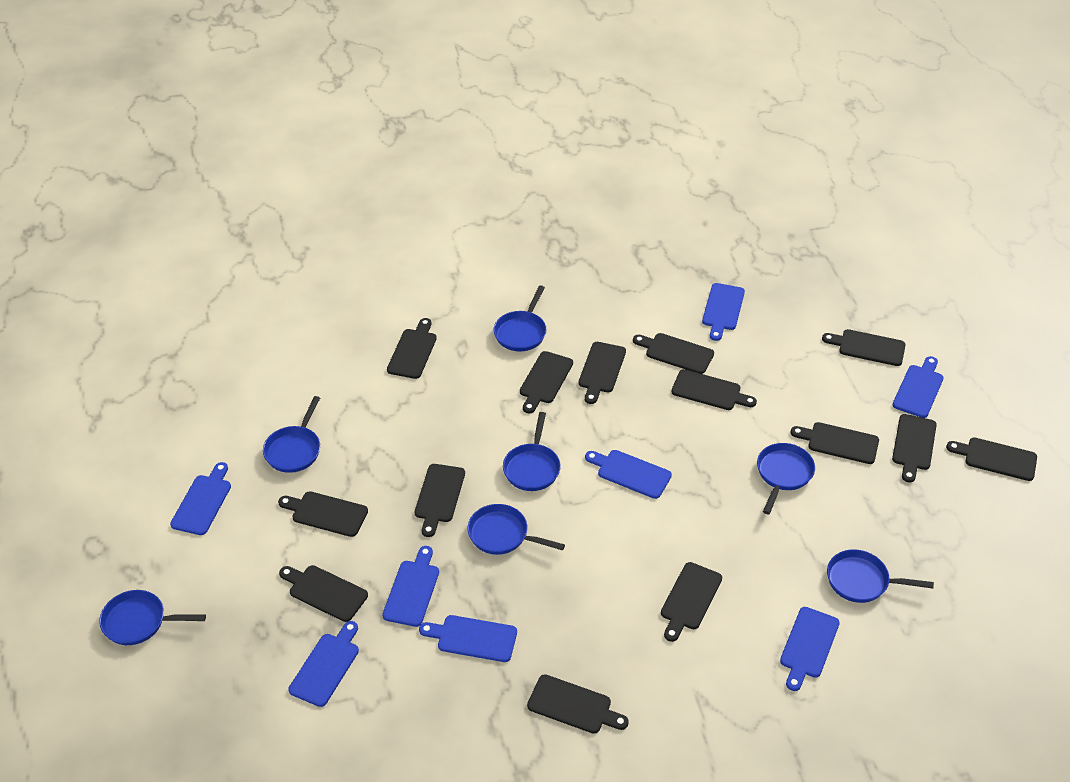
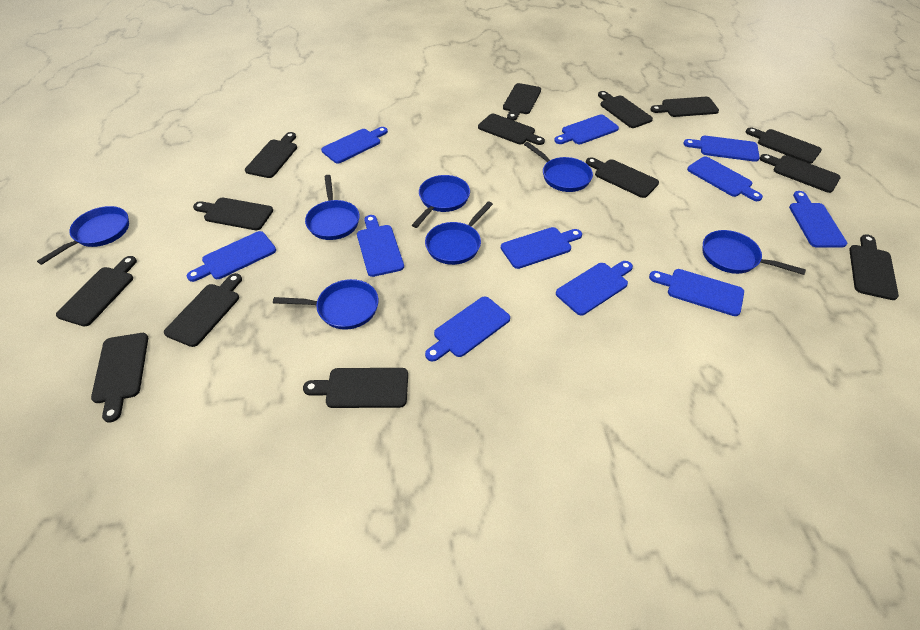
blue cutting board: [170,462,231,535] [288,621,359,707] [383,546,439,627] [419,615,517,662] [585,450,672,499] [702,283,745,341] [780,607,840,691] [893,356,944,418] = 8 -> [187,231,276,282] [321,127,388,164] [357,215,404,277] [425,297,510,362] [501,227,582,269] [554,115,619,144] [556,261,633,315] [649,269,744,316] [683,136,760,162] [687,156,763,201] [789,191,847,248] = 11

